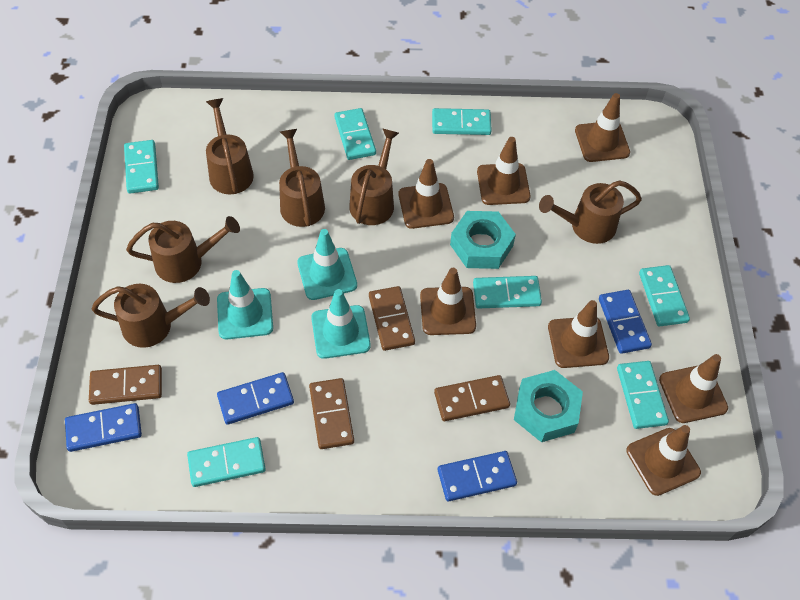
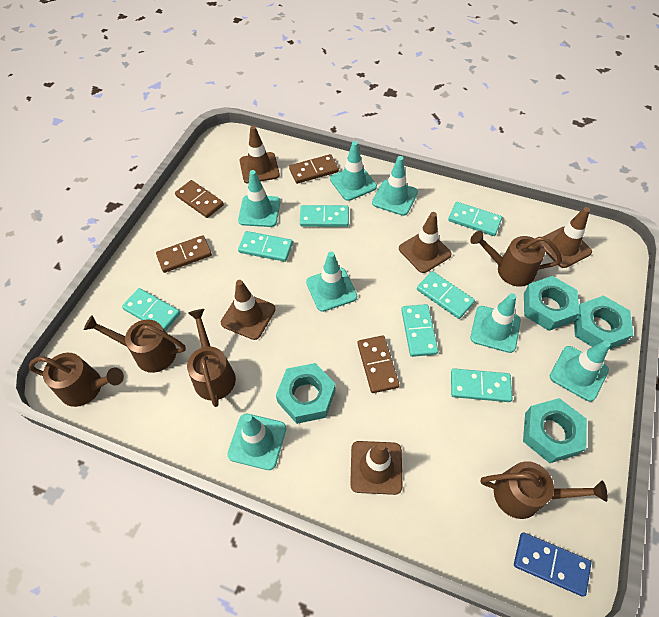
blue domino: [65,403,142,452] [217,372,294,425] [438,451,517,501] [599,290,652,354] = 4 -> [514,532,591,597] = 1
brown traffic cone: [398,159,454,229] [420,268,476,335] [477,137,531,205] [548,300,609,368] [575,93,630,162] [626,425,701,496] [659,354,728,423] = 7 -> [221,280,276,340] [240,126,280,184] [350,441,403,495] [399,212,452,273] [539,207,592,268] = 5
brown watering can: [92,284,210,348] [126,216,240,283] [206,98,254,195] [279,129,325,227] [349,128,399,225] [539,180,642,244] = 6 -> [29,353,124,407] [84,315,186,373] [187,309,236,407] [470,231,562,287] [481,461,608,519] = 5
turquoise nut: [450,211,516,269] [514,370,583,442] = 2 -> [276,363,335,424] [523,398,587,463] [524,276,579,331] [574,296,633,349] = 4
turquoise traffic cone: [217,270,273,339] [297,229,357,300] [311,289,371,359] = 3 -> [227,414,286,470] [238,170,280,227] [306,252,357,312] [330,141,377,201] [372,156,418,216] [470,293,521,353] [550,340,610,402] = 7

